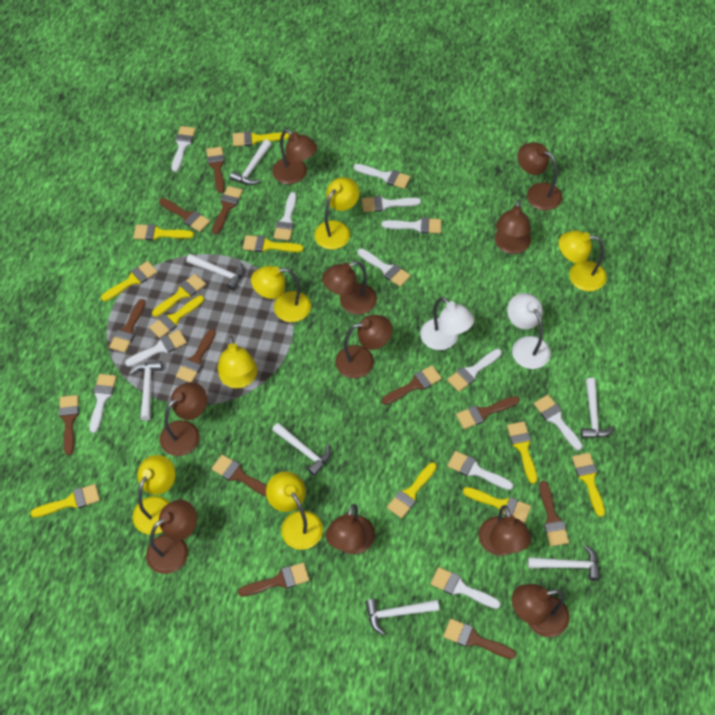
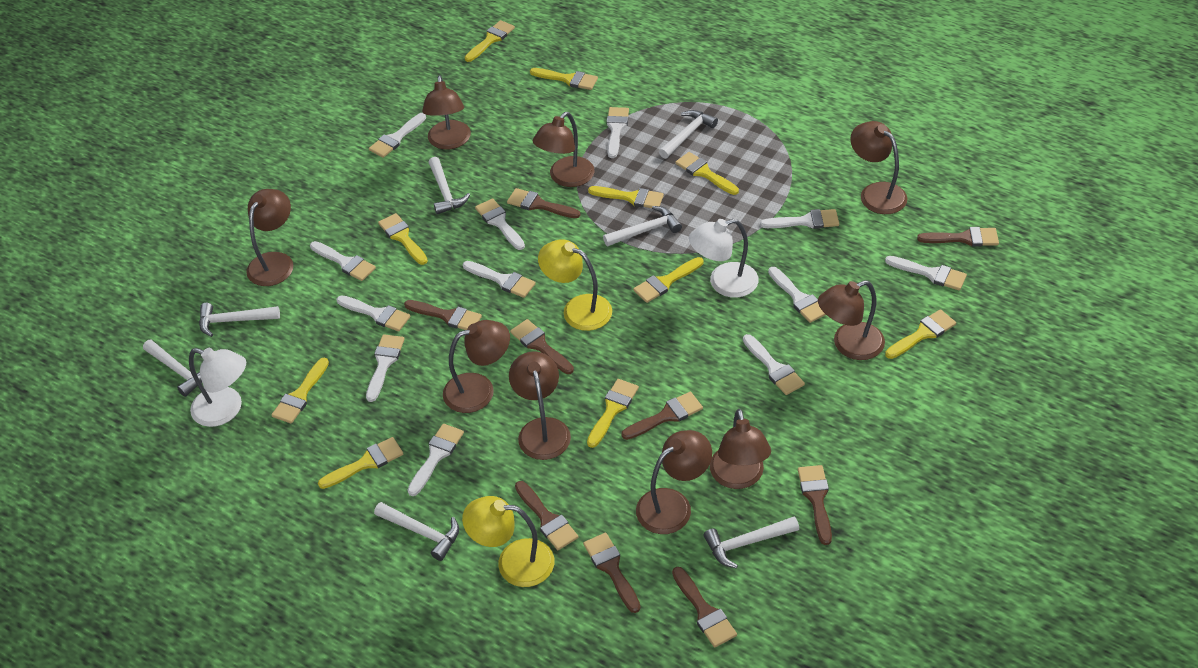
brown brush: [59,395,79,455] [109,299,146,353] [159,198,210,232] [176,329,216,382] [206,147,225,193] [211,455,267,497] [212,186,243,234] [238,563,309,597] [382,365,442,405] [443,619,516,659] [456,396,520,429] [539,481,569,546] = 12 -> [404,300,482,330] [507,188,580,218] [510,319,574,374] [515,481,578,550] [583,533,641,613] [621,392,703,440] [672,567,737,648] [798,465,832,545] [917,227,999,247] = 9
brown lamp: [146,500,197,574] [160,382,207,456] [272,129,317,184] [322,261,377,315] [326,504,375,554] [335,315,392,379] [479,505,531,556] [495,199,531,254] [512,584,570,637] [517,142,562,210] = 10 -> [246,189,293,286] [422,75,471,149] [443,320,510,413] [509,351,571,460] [533,112,595,187] [636,430,712,534] [710,409,771,489] [818,280,885,360] [850,121,907,214] = 9
yellow brush: [30,484,100,518] [101,261,157,301] [133,224,194,240] [149,295,204,338] [152,274,206,317] [233,131,289,146] [243,235,304,252] [387,462,437,518] [463,487,531,523] [507,421,537,484] [572,453,605,517] = 11 -> [271,358,329,424] [318,437,403,489] [378,213,428,265] [465,20,515,62] [530,68,598,90] [587,379,639,448] [588,186,664,208] [633,257,703,303] [675,152,739,195] [885,309,956,359] = 10
yellow lamp: [133,455,176,534] [217,336,257,388] [251,266,311,322] [266,472,323,550] [314,177,359,250] [559,231,607,291] = 6 -> [462,496,554,587] [538,239,612,331] = 2

